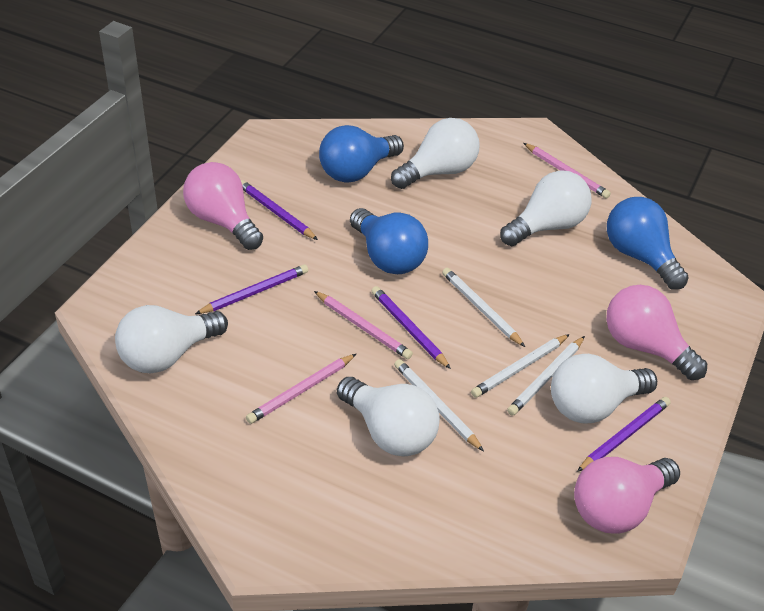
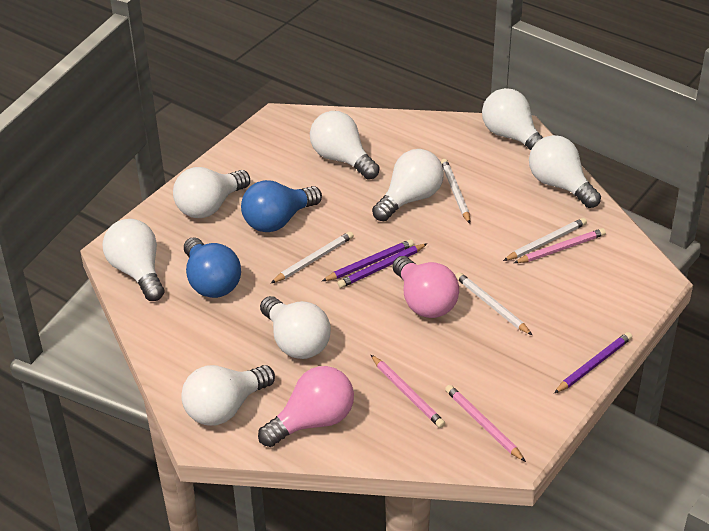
blue light bulb: [319,125,404,182] [350,208,428,274] [607,197,689,290] = 3 -> [184,237,241,298] [241,180,322,232] = 2
pink light bulb: [183,162,263,250] [574,457,680,534] [606,285,707,380] = 3 -> [258,366,354,447] [392,256,459,318] = 2
purple pencil: [195,264,308,314] [241,180,318,240] [371,286,451,369] [577,397,671,472] = 4 -> [322,239,414,281] [338,243,427,288] [554,332,632,393] = 3
white light bulb: [115,305,228,374] [337,377,440,456] [391,118,480,189] [500,170,592,246] [551,354,657,424] = 5 -> [102,219,164,301] [173,167,250,218] [181,365,275,426] [260,296,331,359] [310,111,380,180] [372,149,444,221] [482,88,543,150] [529,135,601,208] = 8

